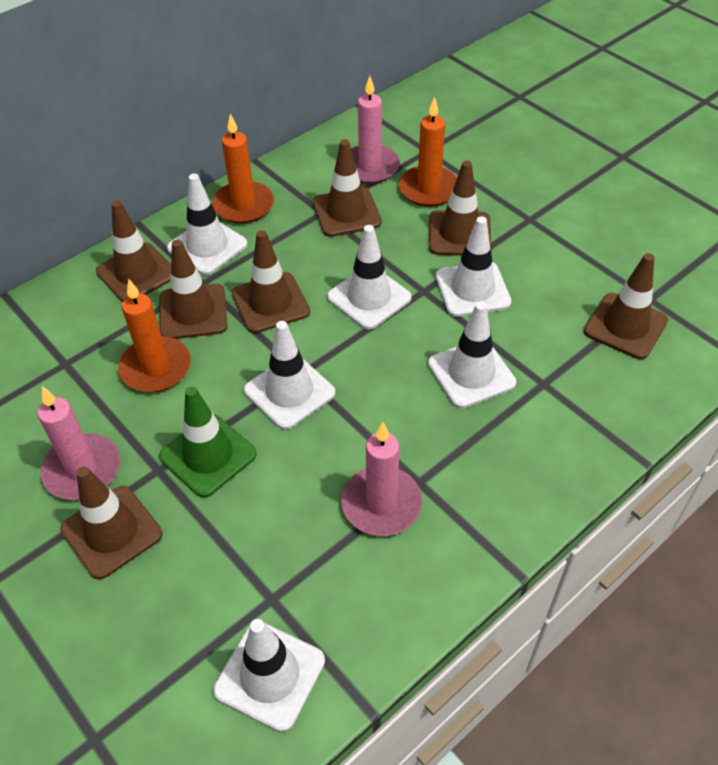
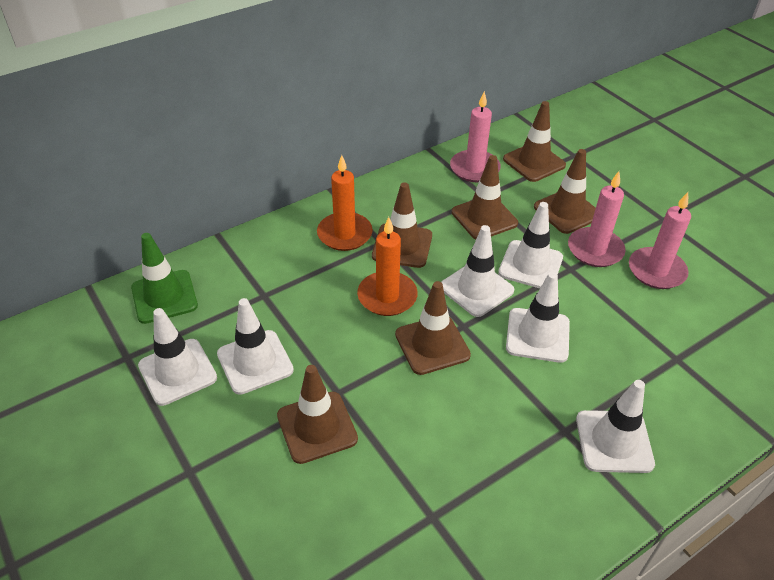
brown traffic cone: [60,466,163,580] [96,200,171,302] [159,240,227,339] [232,230,310,333] [313,139,382,237] [429,161,491,256] [584,253,668,359] = 7 -> [277,365,358,464] [372,182,432,268] [395,281,471,375] [452,155,518,239] [503,101,566,182] [534,149,596,234] = 6
orange candle: [118,279,191,392] [212,114,274,224] [399,97,457,207] = 3 -> [317,155,373,251] [357,217,418,316] = 2

